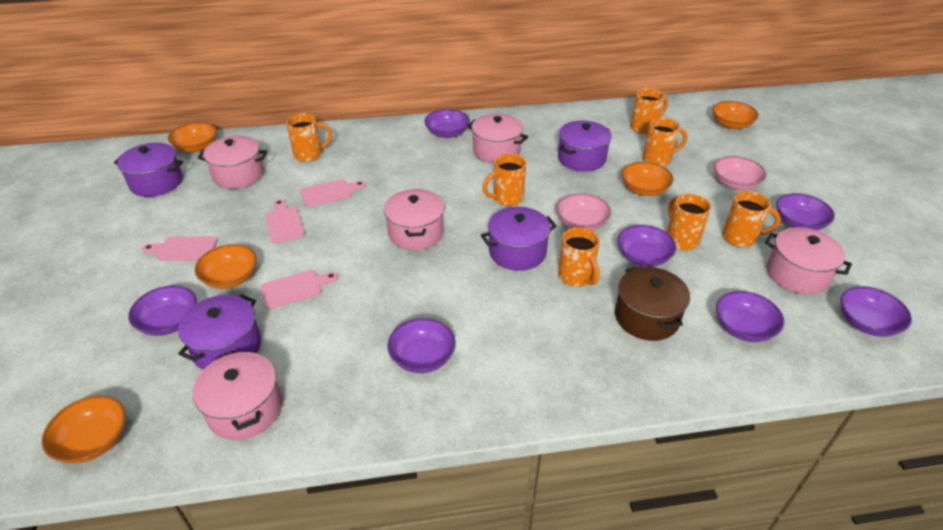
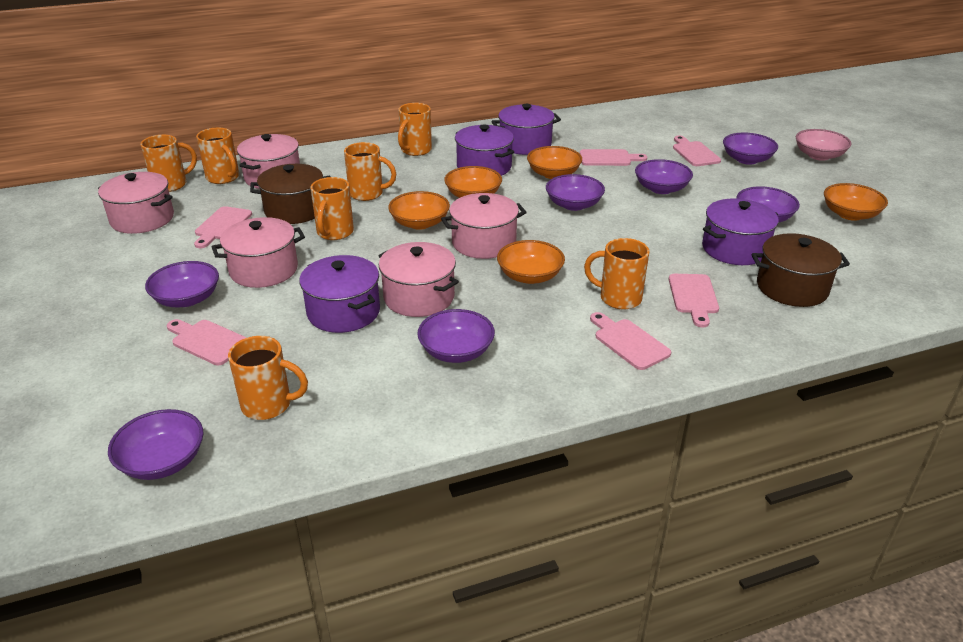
brown pot: [615,266,690,341] = 1 -> [250,164,331,224] [751,233,850,307] = 2
pink bowl: [556,193,611,231] [714,156,767,190] = 2 -> [796,129,851,161] = 1
pink cutting board: [142,236,218,261] [260,270,338,309] [266,199,305,244] [300,179,366,207] = 4 -> [167,319,247,365] [194,206,252,248] [580,149,647,166] [590,312,671,370] [669,274,719,328] [673,136,721,166] = 6

